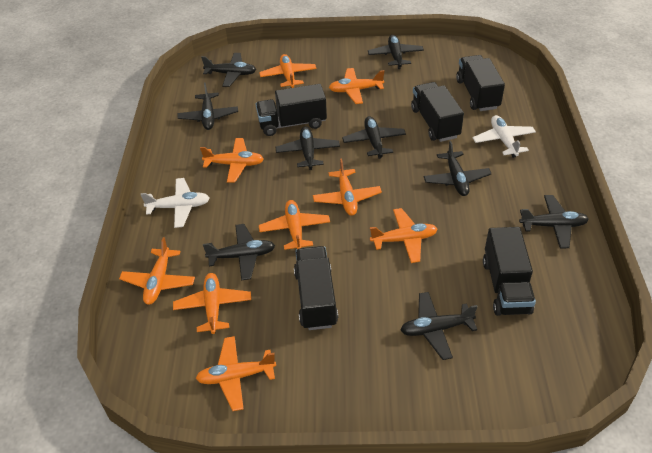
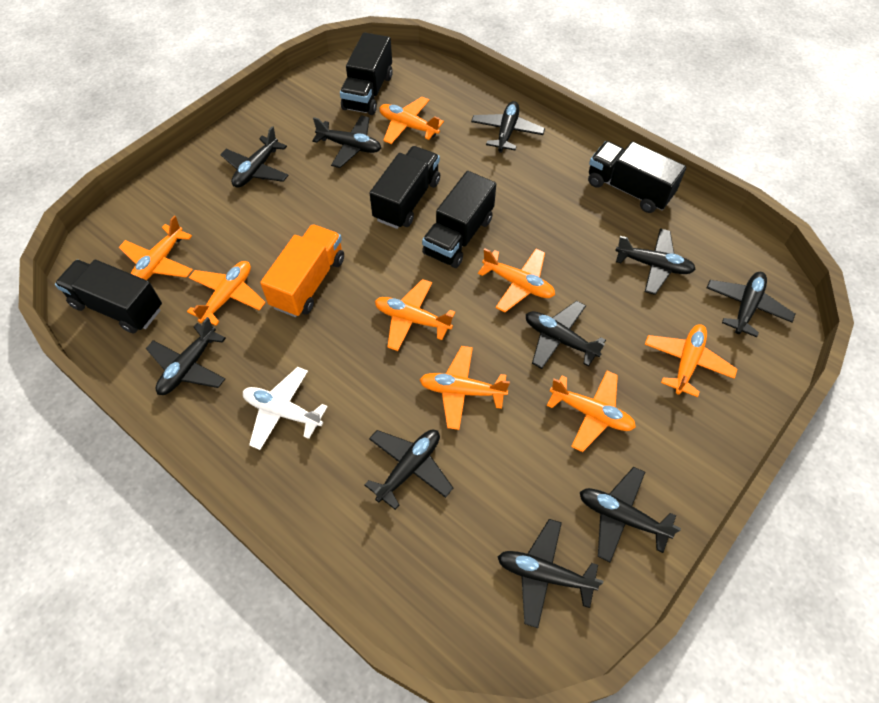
black plane: [177,82,238,130] [201,53,256,87] [203,224,275,281] [276,127,340,170] [342,116,406,159] [368,35,424,69] [400,292,478,360] [424,141,492,196] [519,195,589,249] = 9 -> [146,317,226,395] [220,126,289,188] [312,115,381,168] [365,430,453,510] [471,101,545,153] [498,519,603,628] [526,301,606,369] [580,467,681,562] [615,228,696,295] [707,272,795,337] = 10
orange plane: [119,237,195,305] [173,273,251,334] [196,336,276,411] [200,138,264,183] [259,54,316,88] [259,200,330,250] [313,158,382,216] [329,68,384,104] [370,208,437,263] = 9 -> [119,216,193,280] [187,261,266,326] [375,279,455,351] [380,97,444,144] [420,346,510,430] [478,248,555,312] [547,371,636,452] [644,324,737,397] = 8
orange truck: none = 0 -> [260,224,344,317] = 1
white plane: [141,178,210,228] [473,115,536,158] = 2 -> [243,367,328,450] = 1

